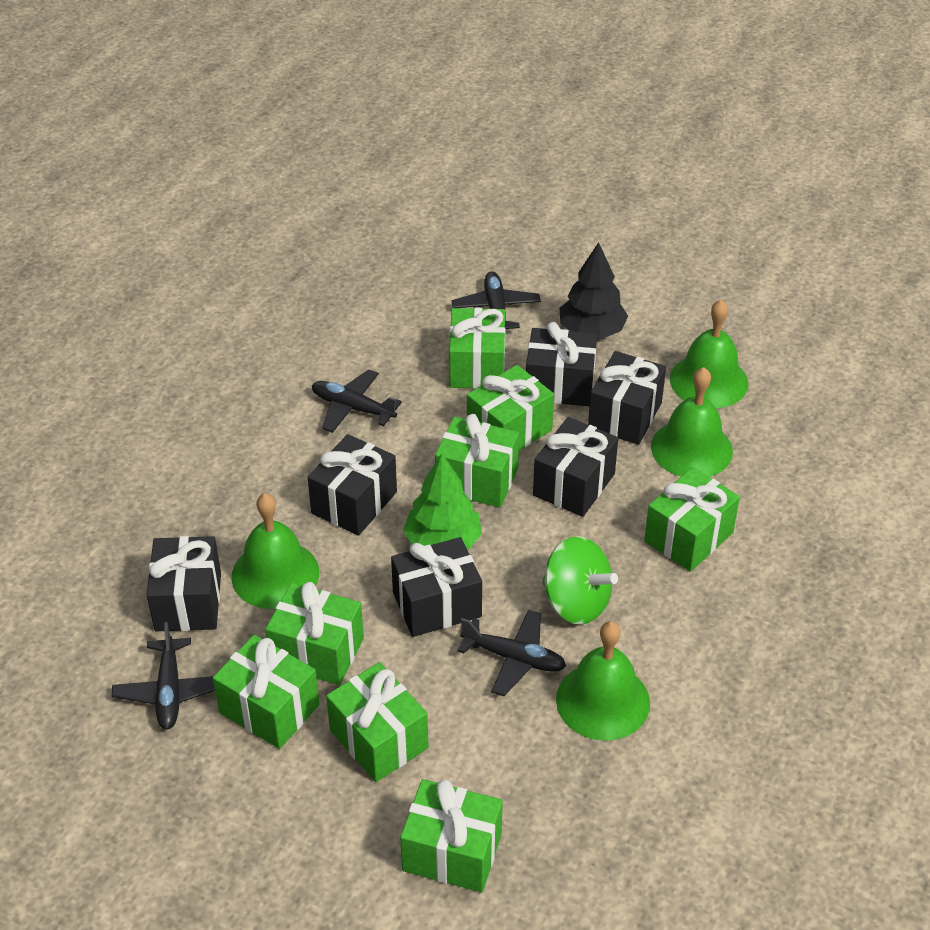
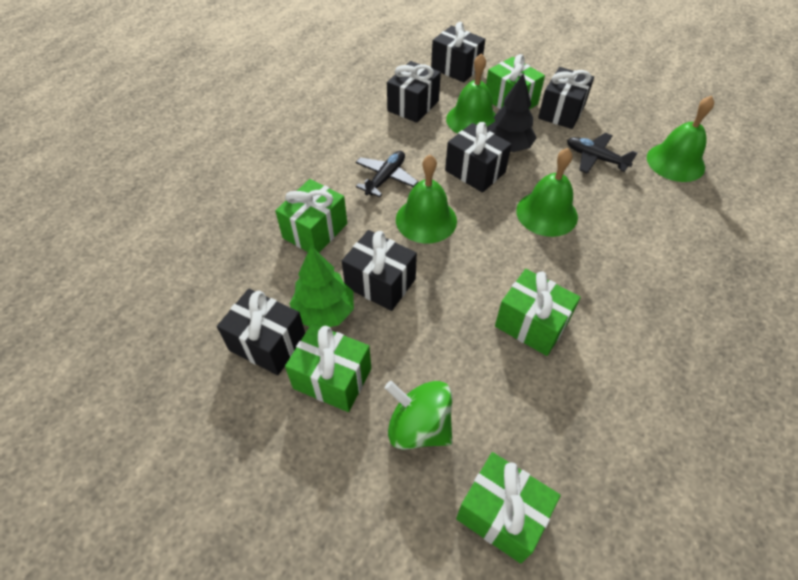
black plane: [112,622,215,730] [312,369,402,433] [451,271,541,329] [457,610,566,696] = 4 -> [355,151,418,197] [567,133,637,174] = 2
green gift: [213,634,319,749] [265,582,364,685] [326,662,428,782] [400,779,503,892] [435,414,519,508] [449,308,506,389] [467,365,554,450] [644,467,740,572] = 8 -> [275,179,347,253] [285,323,371,412] [456,452,561,563] [486,54,545,110] [495,269,581,356] = 5

